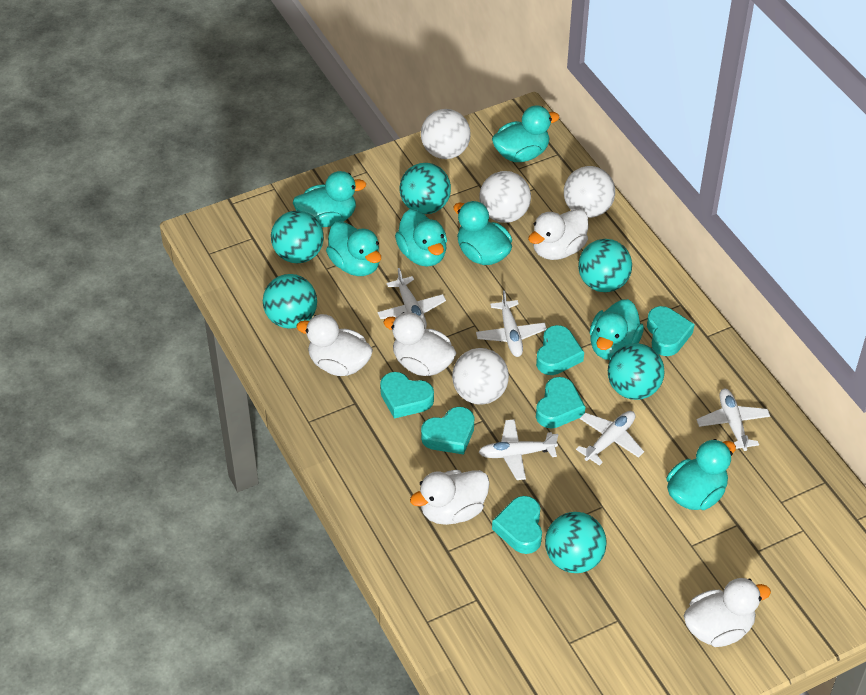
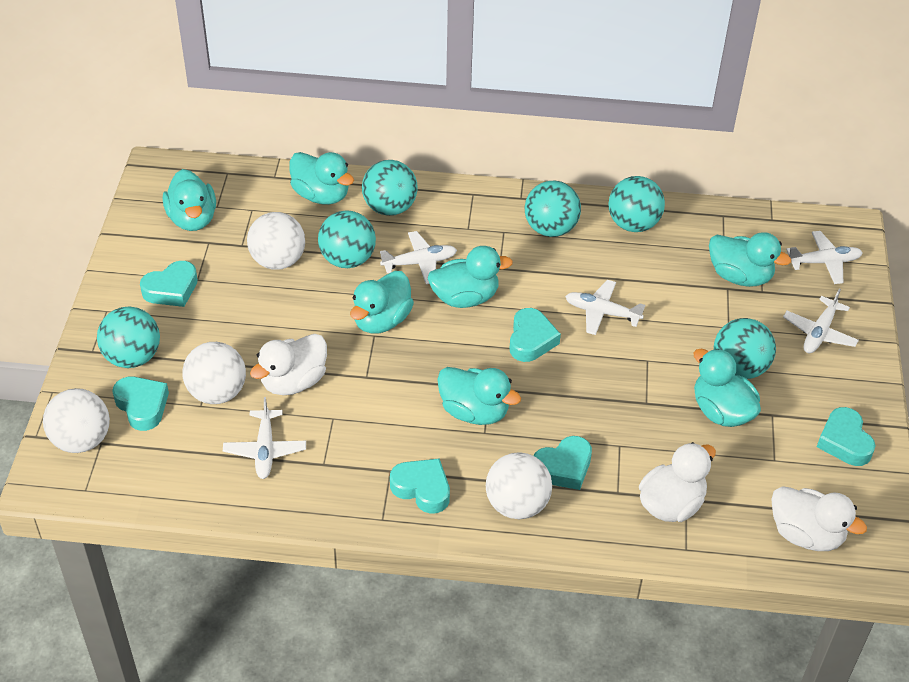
white duck: [296,314,373,376] [383,312,456,376] [410,470,490,525] [528,209,588,260] [684,578,771,647] = 5 -> [250,334,327,395] [639,442,716,522] [771,486,867,551] = 3

